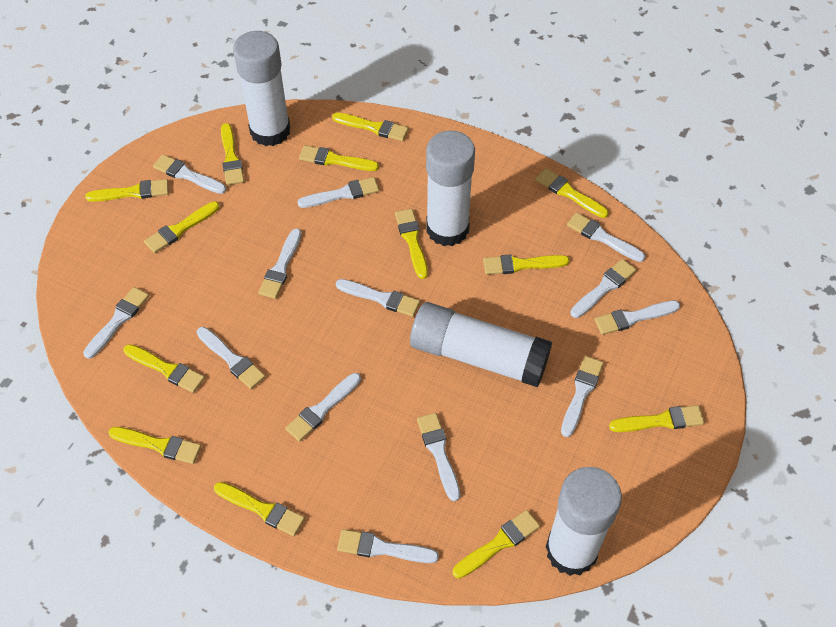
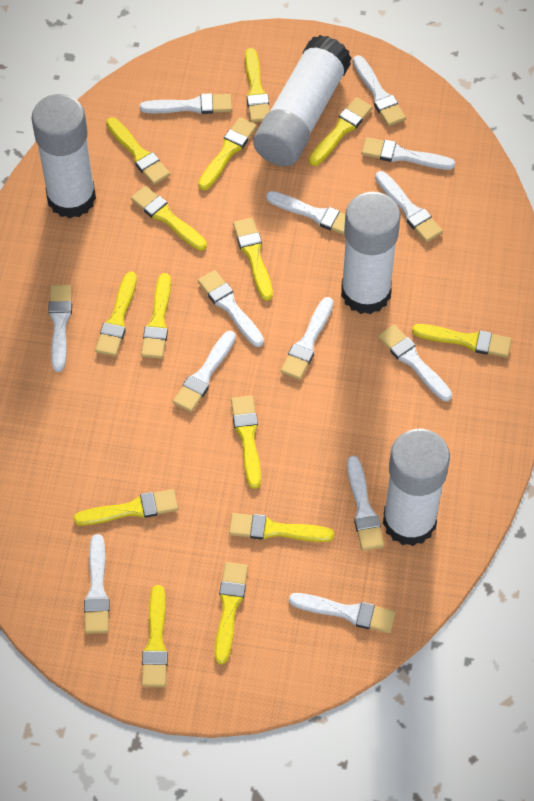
yellow brush: [85,179,169,202] [108,427,201,464] [123,344,205,393] [144,201,220,253] [214,482,305,536] [221,123,244,185] [299,145,379,171] [332,113,409,141] [395,209,428,279] [453,510,540,579] [483,254,569,275] [535,168,609,218] [609,405,704,432] = 13 -> [73,489,178,526] [95,271,137,357] [106,117,170,185] [131,186,207,251] [141,273,171,359] [142,585,168,687] [198,117,257,190] [215,562,248,664] [229,513,334,542] [231,396,261,489] [233,218,273,301] [245,48,270,123] [309,97,372,166] [412,324,512,358] = 14

